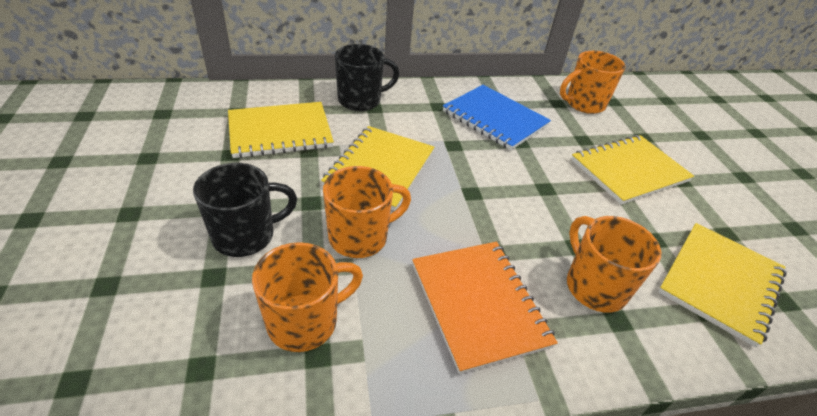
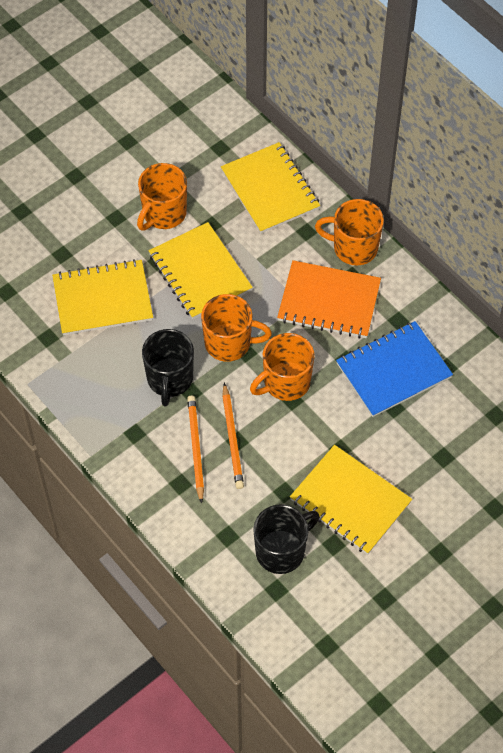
orange pencil: none = 0 -> [187,395,204,504] [222,383,244,489] = 2

